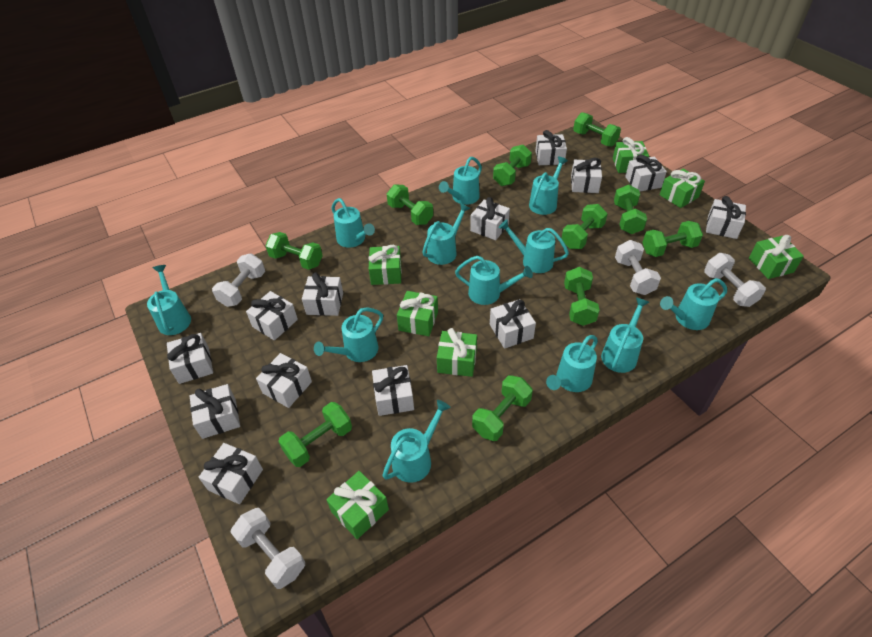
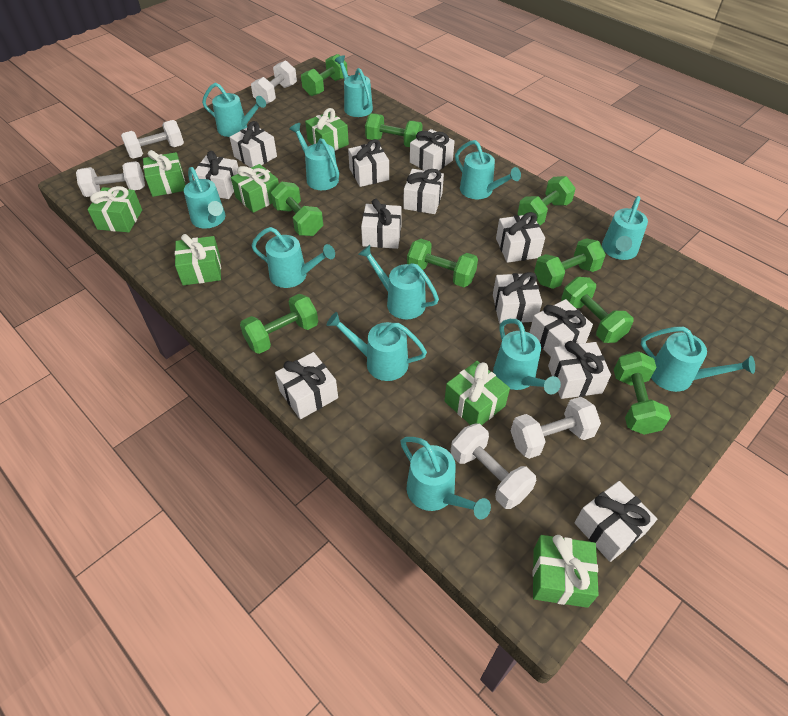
green dumbbell: [265,232,323,270] [278,402,352,467] [387,184,433,225] [472,375,533,441] [493,145,532,186] [561,204,607,249] [564,267,600,326] [573,112,621,147] [614,185,647,234] [642,221,703,257] = 10 -> [240,294,318,354] [271,182,323,236] [301,54,348,96] [365,113,423,147] [407,239,478,287] [517,176,576,225] [534,238,606,289] [561,277,633,343] [614,351,671,435] = 9
white dumbbell: [212,253,265,307] [230,508,305,589] [615,240,661,295] [704,253,766,307] = 4 -> [76,161,145,197] [121,120,184,159] [251,60,297,104] [451,424,536,509] [511,397,601,459] = 5
white gift: [167,333,213,384] [190,384,240,439] [198,443,263,504] [246,291,298,341] [256,353,312,408] [302,273,343,316] [372,365,414,416] [470,197,510,240] [490,299,536,349] [536,130,567,165] [571,158,602,193] [625,154,667,192] [706,196,746,239] = 13 -> [192,151,238,199] [230,121,277,168] [275,352,338,419] [348,139,389,187] [361,199,402,249] [403,169,444,214] [410,129,455,170] [493,272,542,324] [496,212,545,263] [529,299,593,357] [548,341,611,399] [574,481,657,562] = 12

